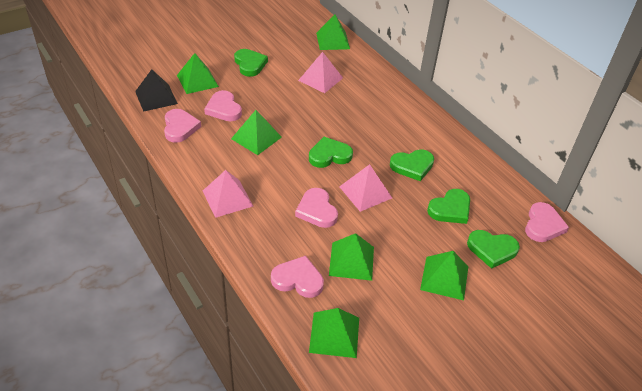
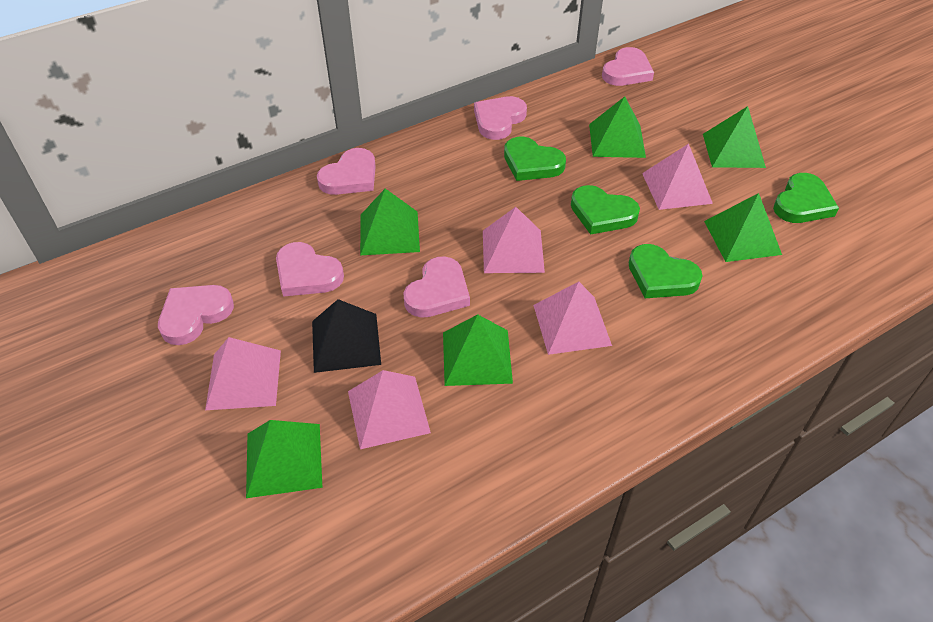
green heart: [234,49,268,77] [309,137,353,168] [390,149,434,181] [427,189,470,224] [467,230,520,269] = 5 -> [504,137,566,181] [571,185,640,235] [629,244,702,298] [773,173,839,223] = 4
pink heart: [164,109,201,143] [204,90,242,121] [271,256,324,298] [295,188,338,228] [525,202,569,242] = 5 -> [158,285,234,345] [276,242,344,297] [317,148,376,195] [403,257,470,318] [474,96,527,140] [602,47,654,86] = 6
pink pyramid: [203,170,253,218] [298,52,343,93] [339,164,392,212] = 3 -> [205,337,281,410] [348,370,431,449] [483,207,545,273] [533,282,612,355] [642,144,713,210] = 5

